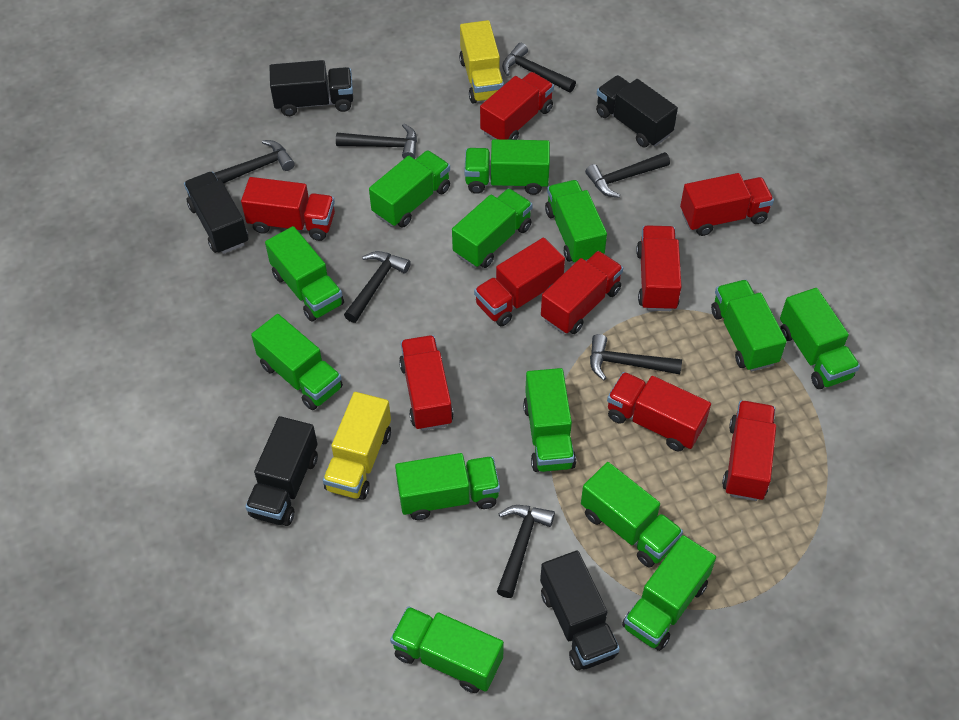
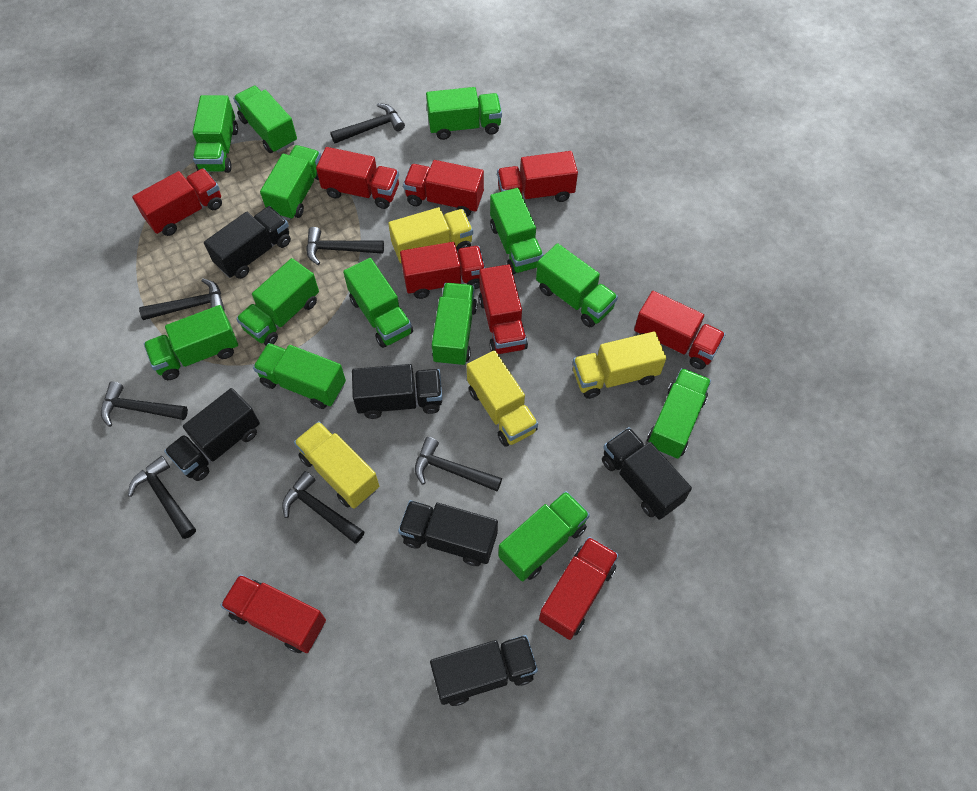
black truck: [184,172,248,254] [245,416,318,526] [269,60,353,116] [540,550,620,670] [596,75,678,148] = 5 -> [164,388,260,481] [204,206,291,279] [352,364,442,419] [398,500,498,566] [430,635,538,706] [602,427,692,520] = 6
yellow truck: [323,392,391,500] [459,20,504,104] = 2 -> [294,421,379,509] [388,207,473,263] [466,350,538,447] [573,332,666,399] = 4

